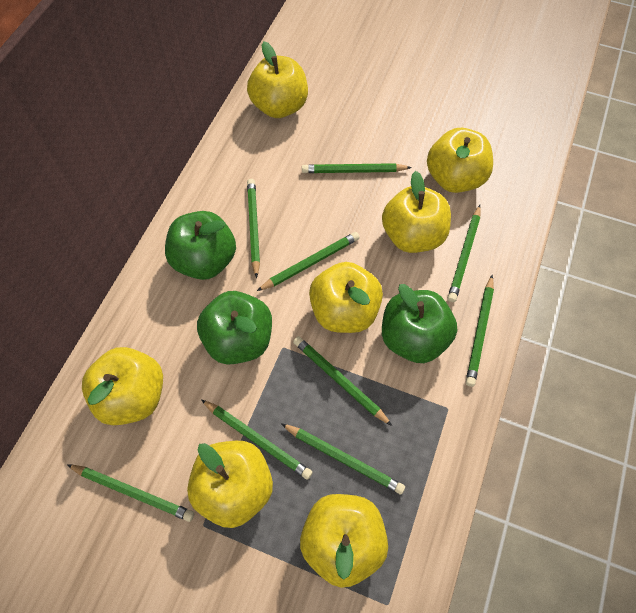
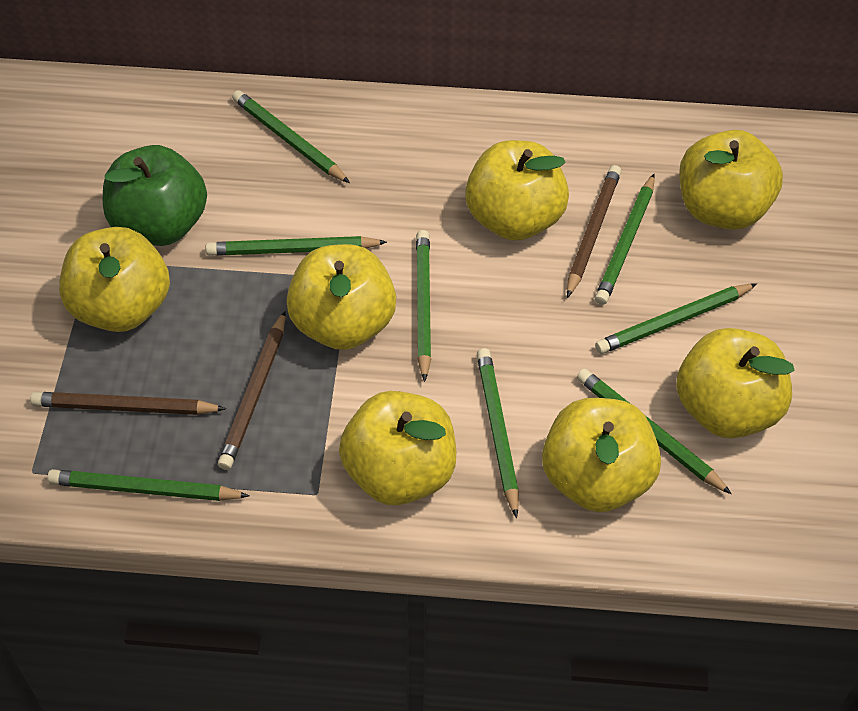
brown pencil: none = 0 -> [30,392,226,415] [218,311,286,470] [567,165,621,298] = 3
green apple: [165,211,236,280] [197,291,272,365] [382,284,457,363] = 3 -> [103,145,207,246] = 1
green pencil: [67,464,194,522] [201,399,313,480] [247,179,260,278] [257,232,360,291] [281,423,405,495] [293,336,392,426] [302,163,412,173] [448,205,481,302] [466,275,494,387] = 9 -> [47,469,249,501] [206,236,387,256] [232,90,350,183] [416,230,431,382] [477,348,519,518] [577,369,732,494] [595,174,655,305] [595,283,757,354] = 8

